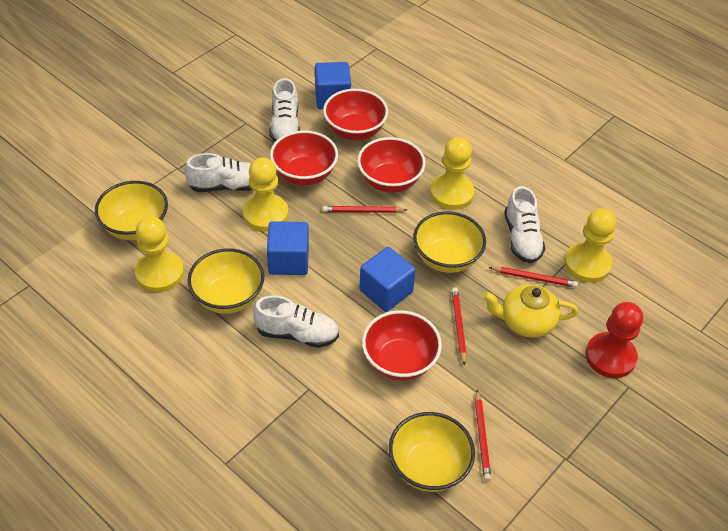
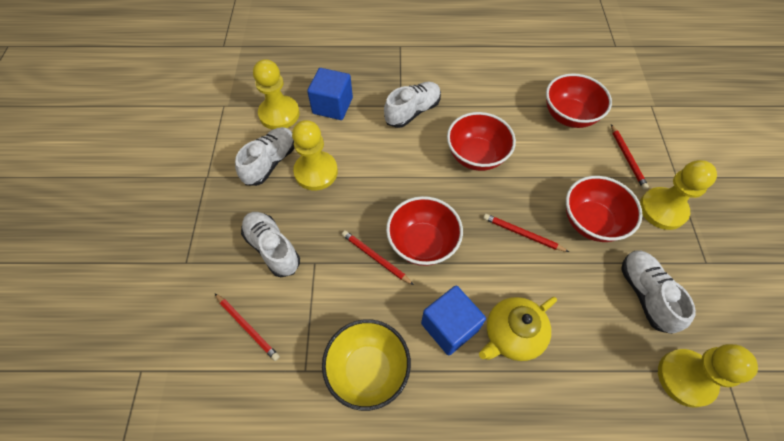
blue cube: [267,221,309,275] [315,62,351,109] [359,247,416,312] = 3 -> [307,68,353,120] [421,286,486,355] = 2
red pawn: [585,302,643,378] = 1 -> none = 0
yellow bowl: [95,181,168,240] [187,248,264,314] [389,412,475,492] [413,211,486,273] = 4 -> [322,319,411,411] = 1

